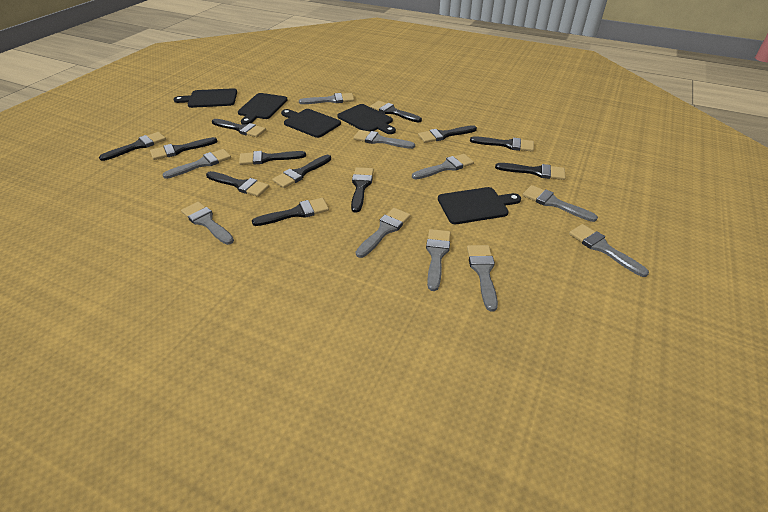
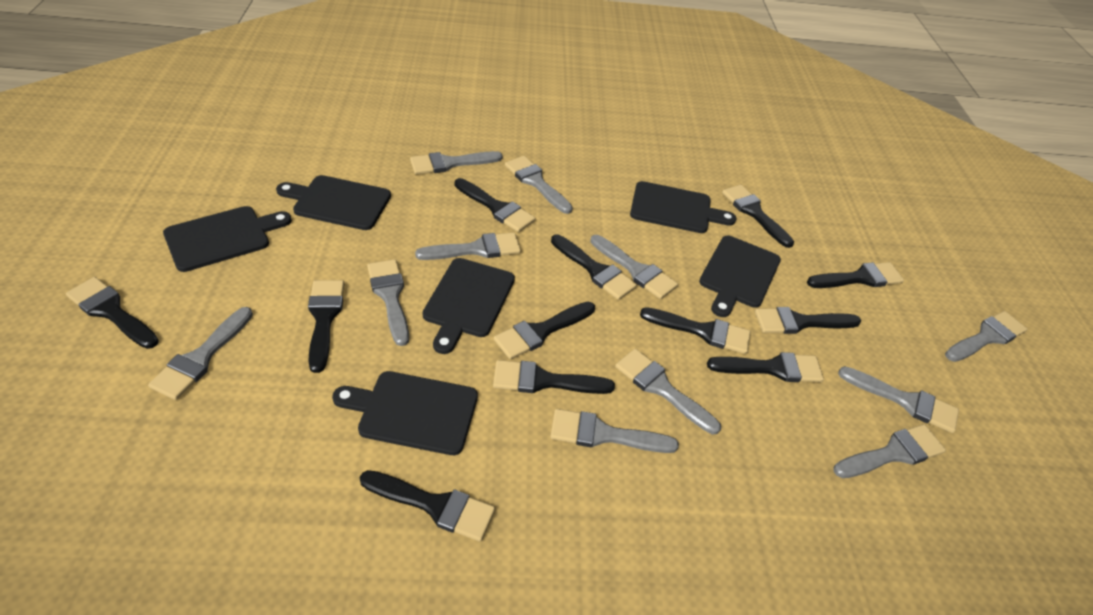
black cutting board: [174,88,237,108] [238,93,288,125] [281,109,341,138] [337,104,396,134] [438,187,521,224] = 5 -> [163,206,292,272] [276,175,391,230] [332,371,478,455] [423,258,515,354] [630,181,737,233] [699,236,781,317] = 6
grey brush: [162,149,231,179] [181,202,234,245] [299,93,354,104] [353,130,415,149] [356,208,411,258] [412,154,474,179] [426,229,451,291] [467,245,498,311] [523,185,598,222] [569,224,649,277] = 10 -> [148,307,253,400] [367,259,409,346] [410,151,503,174] [415,232,521,260] [505,156,573,214] [550,409,679,453] [590,235,678,299] [615,349,721,434] [833,424,946,478] [838,366,959,433] [945,311,1027,362] = 11

